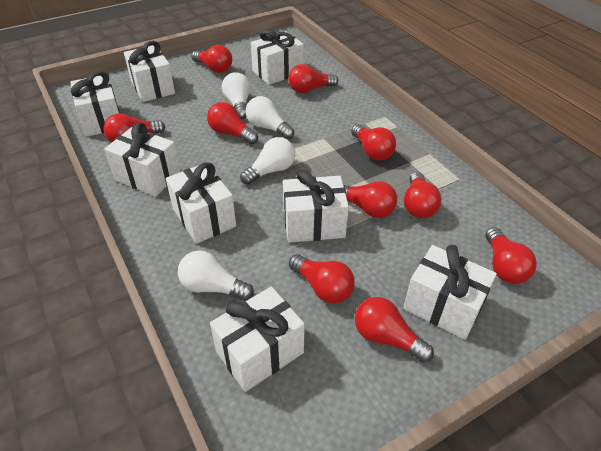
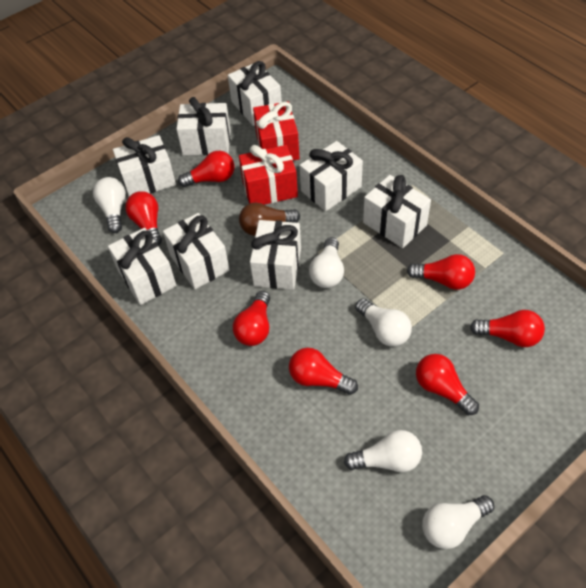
brown light bulb: none = 0 -> [239,202,300,236] = 1
red gift: none = 0 -> [239,145,298,205] [253,102,299,161] = 2
red light bulb: [103,113,165,143] [191,45,232,73] [207,102,258,144] [288,64,338,93] [289,254,355,304] [343,181,397,218] [351,124,396,160] [355,297,434,363] [404,172,441,218] [485,227,537,284] = 10 -> [125,191,162,245] [178,151,234,187] [233,291,270,346] [289,348,358,395] [407,254,475,290] [416,354,479,415] [470,310,545,347] = 7
white light bulb: [178,250,254,301] [222,72,251,119] [240,137,295,185] [245,96,294,139] = 4 -> [93,177,126,233] [309,237,344,288] [344,430,422,472] [355,298,412,347] [422,495,494,549] = 5

